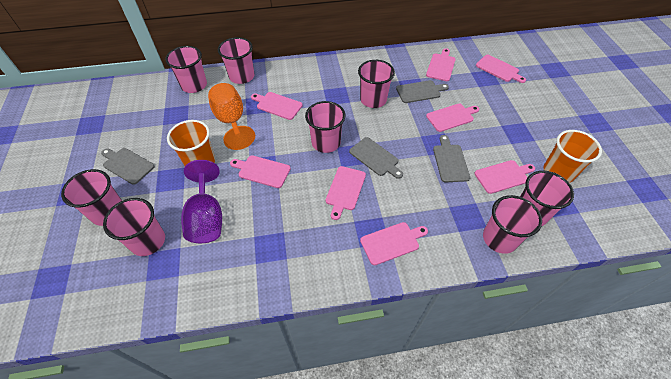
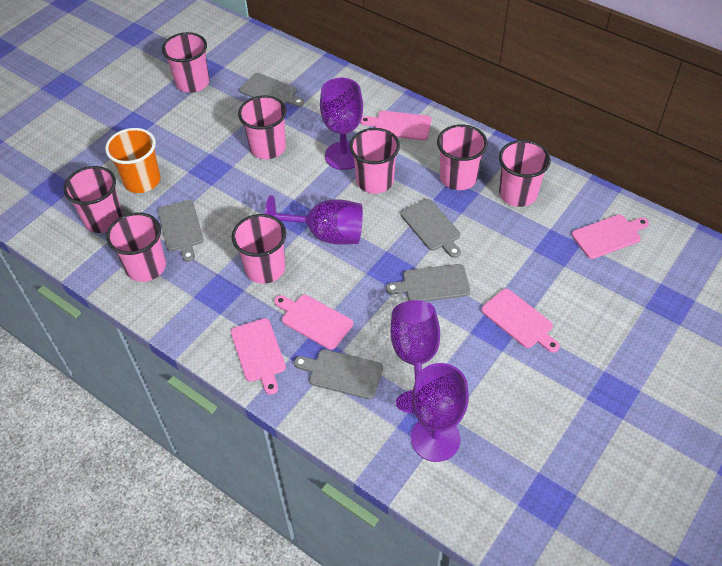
grey cutting board: [101,148,155,185] [349,137,403,179] [396,80,449,103] [433,135,470,182] = 4 -> [158,200,204,262] [239,73,304,107] [294,349,383,399] [386,264,470,301] [401,199,461,258] = 5
orange cup: [167,120,215,166] [544,130,602,183] = 2 -> [105,128,161,193] = 1
orange goblet: [208,83,255,150] = 1 -> none = 0
pink cutting board: [230,155,291,188] [251,92,303,120] [326,166,366,220] [360,222,428,265] [426,48,456,81] [426,104,479,132] [475,160,535,194] [476,55,526,83] = 8 -> [231,318,286,395] [274,295,353,350] [360,111,432,140] [481,289,560,353] [572,215,649,259] = 5
purple goblet: [181,160,222,243] = 1 -> [265,195,363,245] [320,78,363,170] [391,300,440,414] [411,363,469,462] = 4

